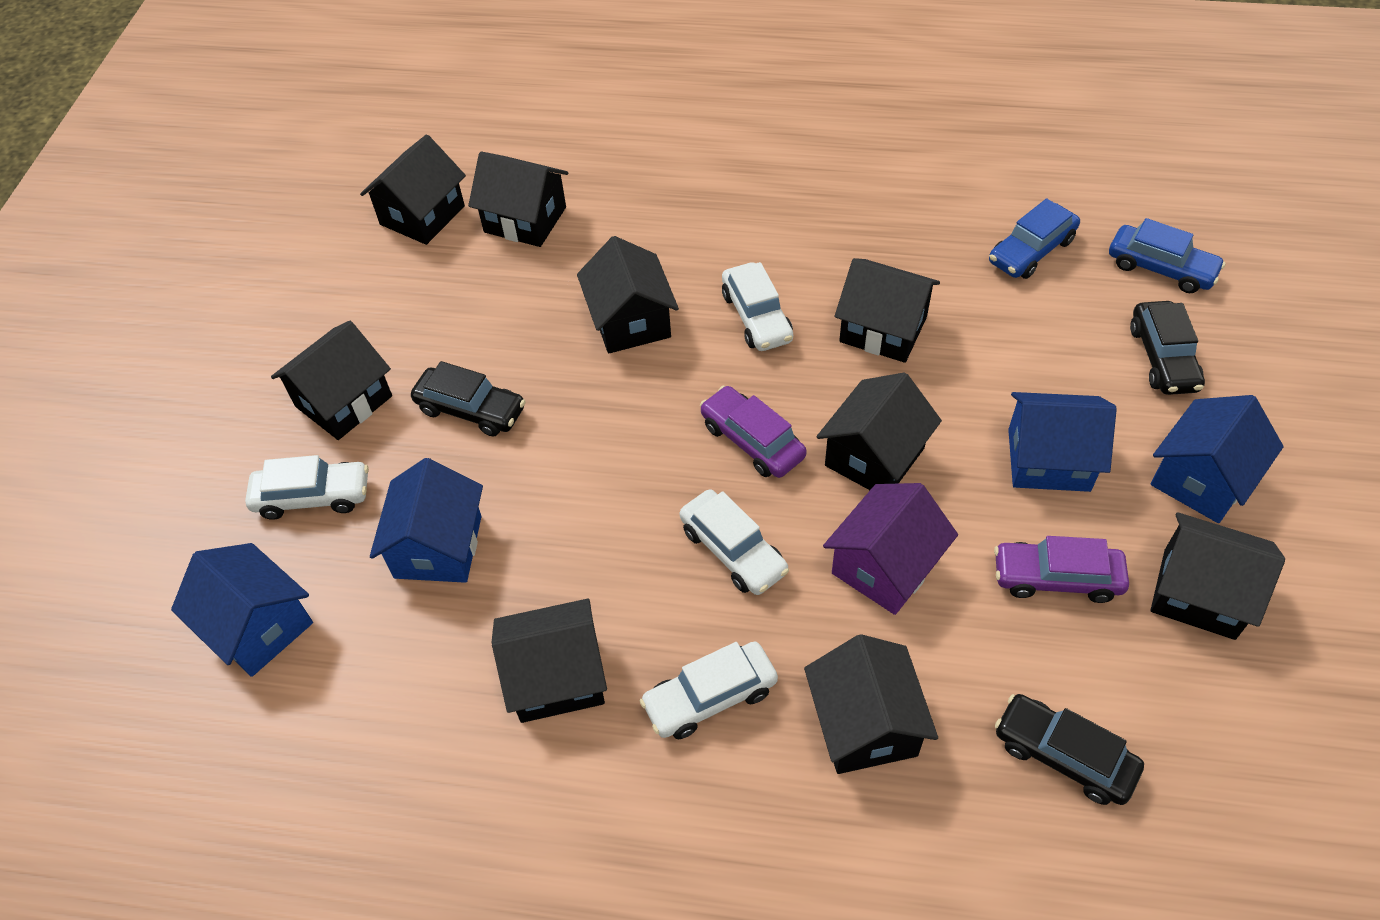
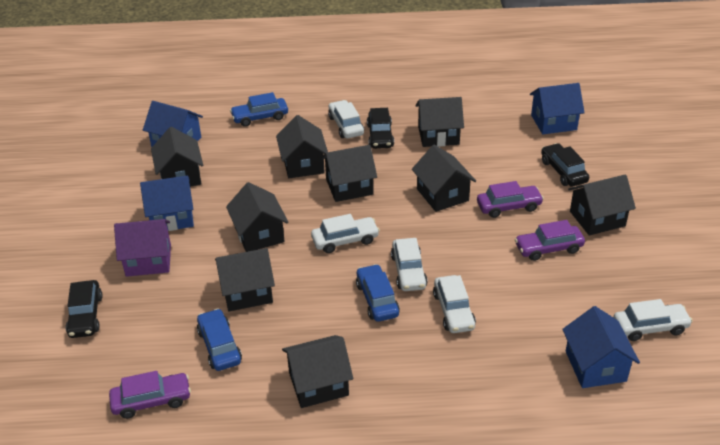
blue car: [989,198,1080,279] [1109,218,1226,293] = 2 -> [197,309,242,371] [230,92,288,127] [356,264,400,322] = 3
purple car: [700,386,807,478] [994,536,1129,603] = 2 -> [109,371,191,419] [477,181,544,218] [515,220,585,261] = 3
white car: [245,455,369,520] [640,642,778,739] [680,489,789,595] [722,262,793,351] = 4 -> [311,214,380,253] [328,100,364,138] [391,238,428,291] [433,275,476,333] [613,299,693,341] = 5

